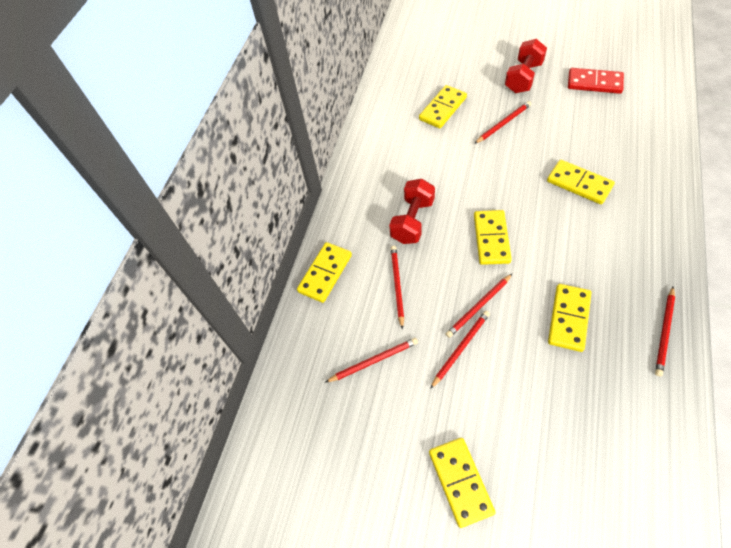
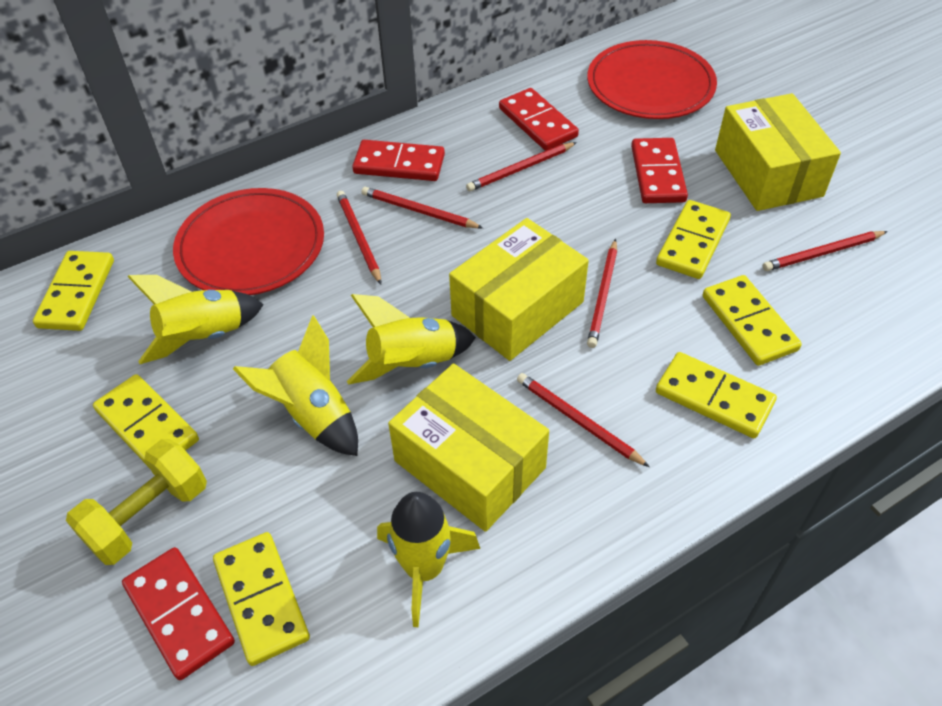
red domino: [568,68,624,94] = 1 -> [122,547,235,680] [352,140,445,181] [499,88,579,151] [631,138,688,203] = 4
red dumbbell: [389,179,435,244] [505,39,547,93] = 2 -> none = 0
red plate: none = 0 -> [173,188,324,295] [587,40,717,119] = 2
yellow box: none = 0 -> [388,363,549,532] [449,218,589,361] [715,93,841,211] = 3
yellow dumbbell: none = 0 -> [66,439,207,565] = 1
yellow rocket: none = 0 -> [128,275,264,364] [233,315,358,456] [347,294,476,385] [377,492,480,628] = 4

